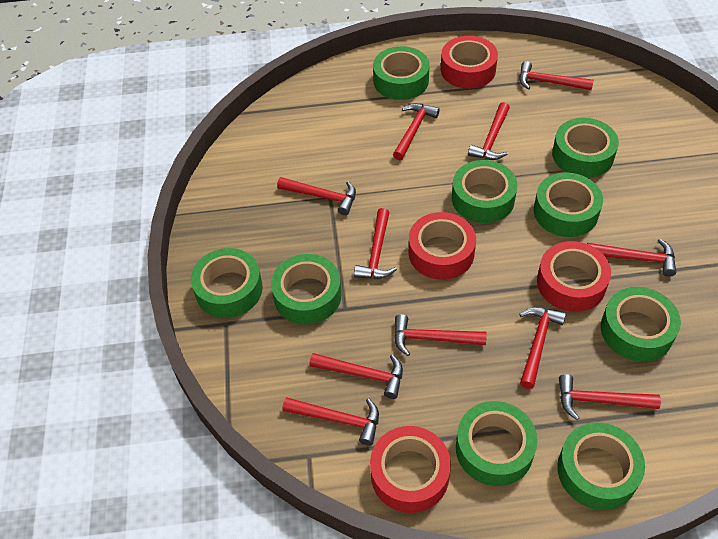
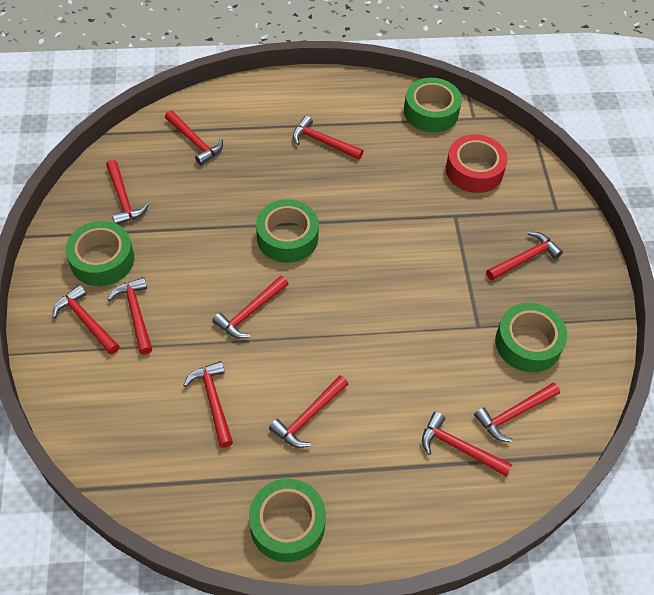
green tape: [191,248,263,318] [271,254,342,324] [373,46,429,100] [452,160,517,223] [456,401,538,486] [534,172,603,237] [552,118,619,178] [557,422,645,510] [601,287,681,362] = 9 -> [66,221,134,286] [249,479,326,562] [256,199,319,263] [404,78,462,132] [495,303,567,373] = 5
red tape: [370,426,451,513] [409,212,476,280] [441,36,498,89] [537,241,611,312] = 4 -> [446,134,508,193] = 1

